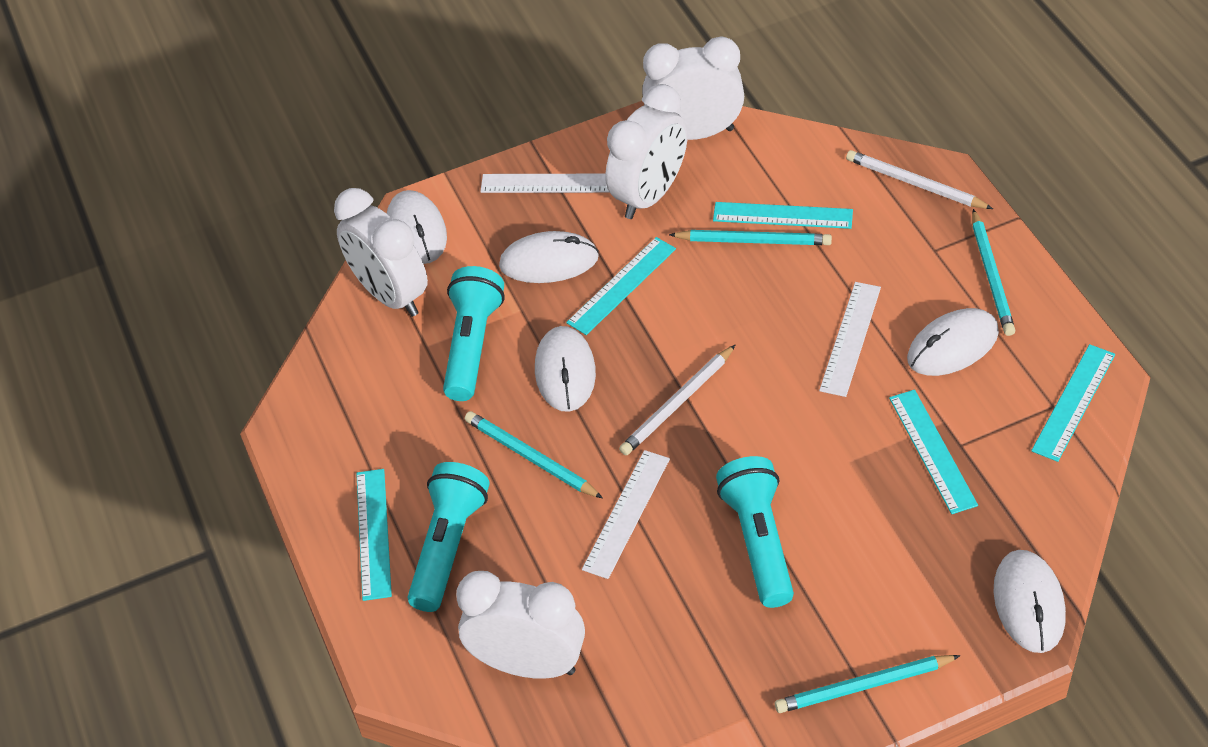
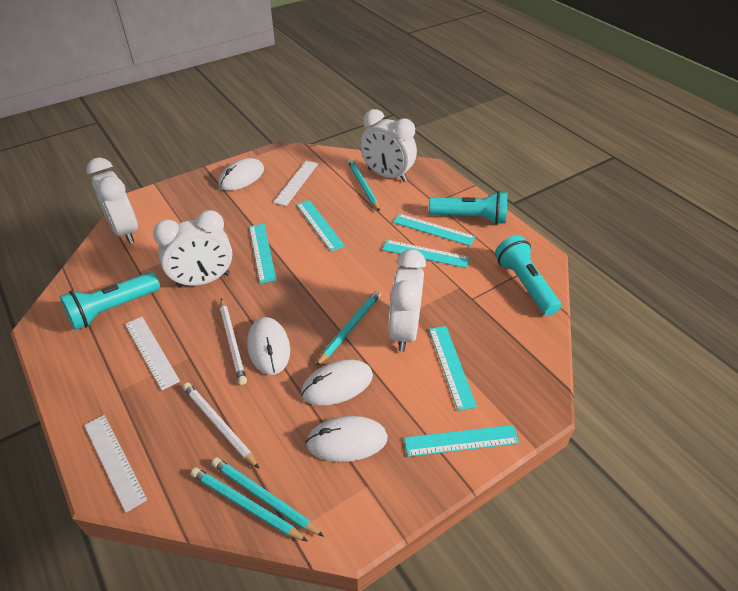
turquoise ruler: [356,469,392,601] [566,237,676,335] [713,202,853,229] [889,390,978,514] [1031,344,1115,462] = 5 -> [249,224,276,283] [296,200,345,251] [382,240,470,268] [393,214,476,246] [404,425,519,457] [429,326,477,411] = 6
white mouse: [387,190,447,264] [499,231,599,283] [535,326,596,412] [907,308,999,376] [993,550,1066,653] = 5 -> [218,158,264,191] [247,317,290,375] [301,360,373,405] [306,416,388,462] = 4

